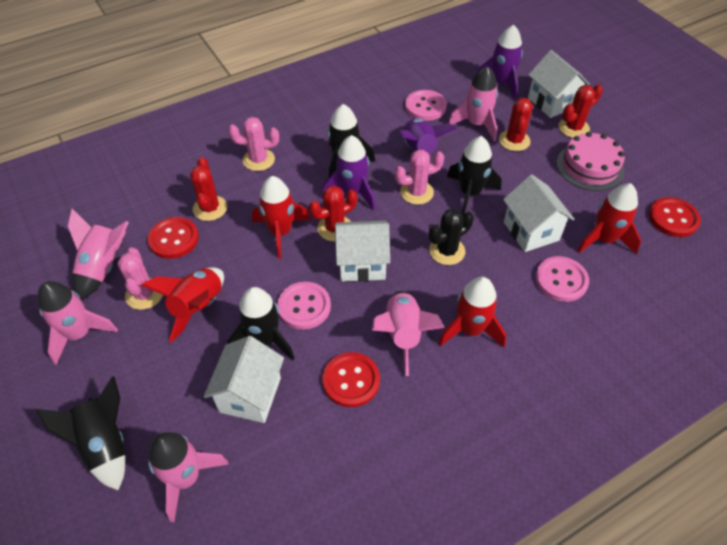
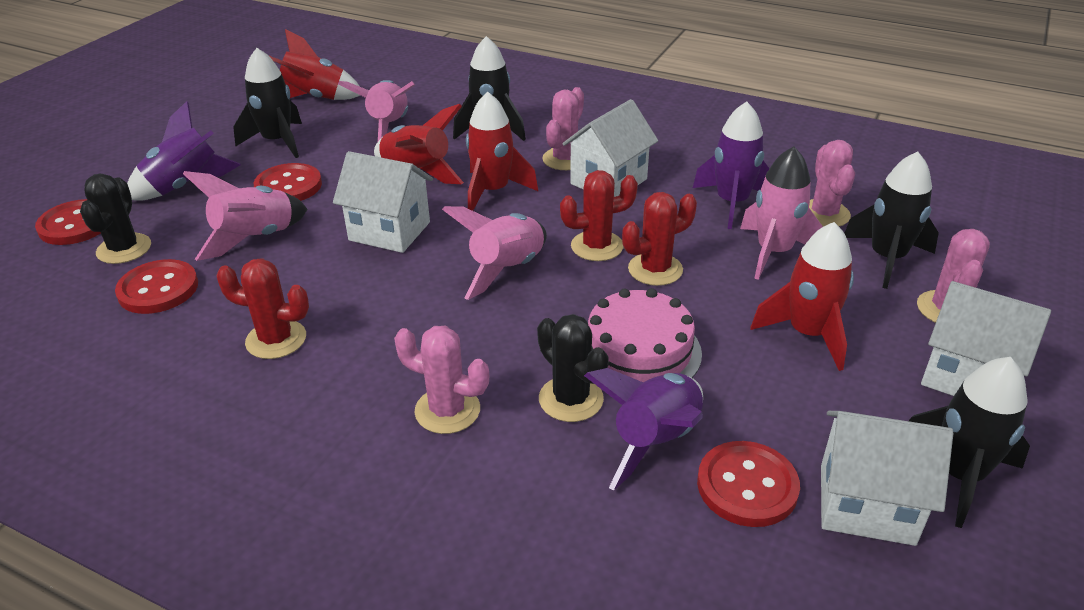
black cactus: [429,209,474,265] = 1 -> [80,174,151,264] [537,314,609,422] = 2
pink button: [277,282,331,330] [405,90,447,121] [535,256,589,302] = 3 -> none = 0
pink cactus: [117,247,163,310] [228,117,279,171] [395,150,444,205] = 3 -> [394,326,489,434] [542,87,584,170] [809,140,855,227] [917,229,990,323] = 4
pink rocket: [38,281,118,365] [68,209,129,300] [148,432,229,522] [372,291,444,376] [448,66,498,142] = 5 -> [183,171,308,261] [338,80,415,141] [442,206,547,300] [740,146,823,280] = 4
red button: [148,217,199,259] [322,352,380,407] [649,197,701,237] = 3 -> [35,199,101,245] [115,259,198,314] [254,163,322,201] [697,441,800,527] = 4
red cactus: [190,157,227,221] [309,185,357,241] [499,98,533,151] [558,84,603,138] = 4 -> [216,258,309,359] [560,170,638,261] [622,192,697,286] = 3

